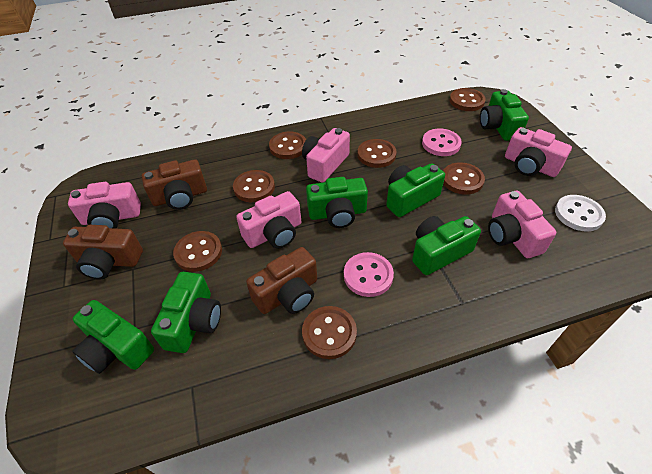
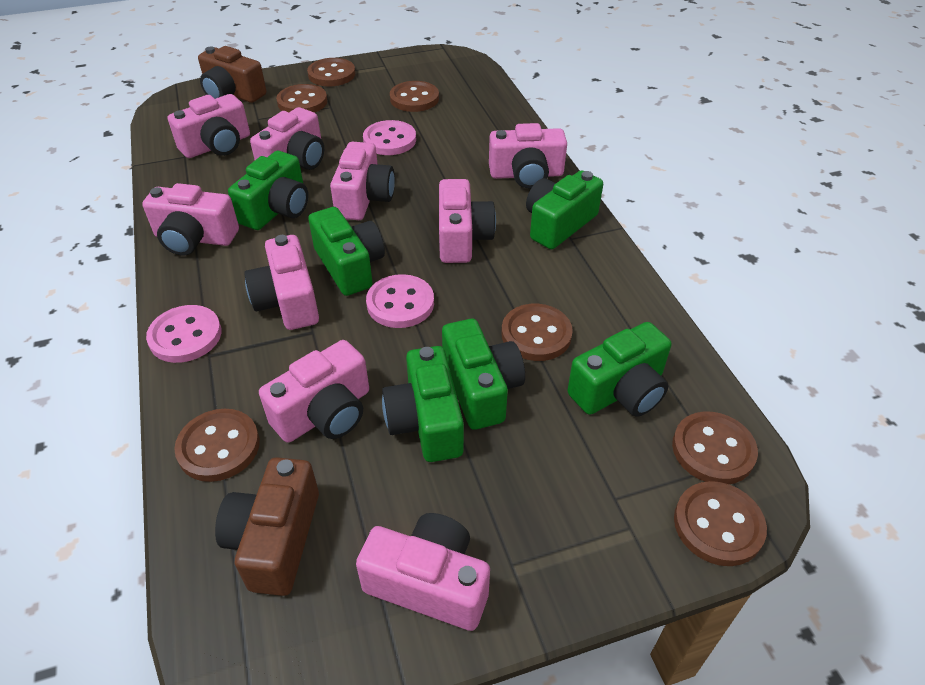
brown camera: [63,225,143,279] [142,159,207,210] [246,247,317,314] = 3 -> [198,46,266,103] [215,457,319,596] = 2
pink button: [344,252,394,297] [422,129,462,156] = 2 -> [146,305,222,363] [363,120,416,155] [366,274,434,328] = 3
pink camera: [68,182,141,229] [236,191,302,248] [302,128,350,183] [488,191,556,258] [505,127,572,177] = 5 -> [142,183,239,255] [168,94,250,158] [244,235,319,330] [250,107,324,170] [259,340,369,443] [330,142,395,220] [356,513,490,631] [439,179,496,263] [489,123,567,189] = 9
white button: [555,195,606,231] = 1 -> none = 0

